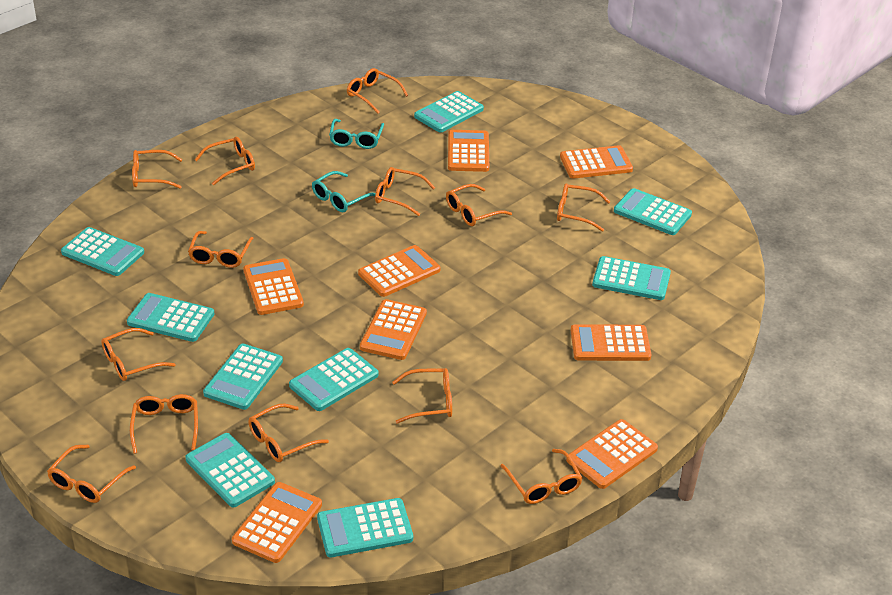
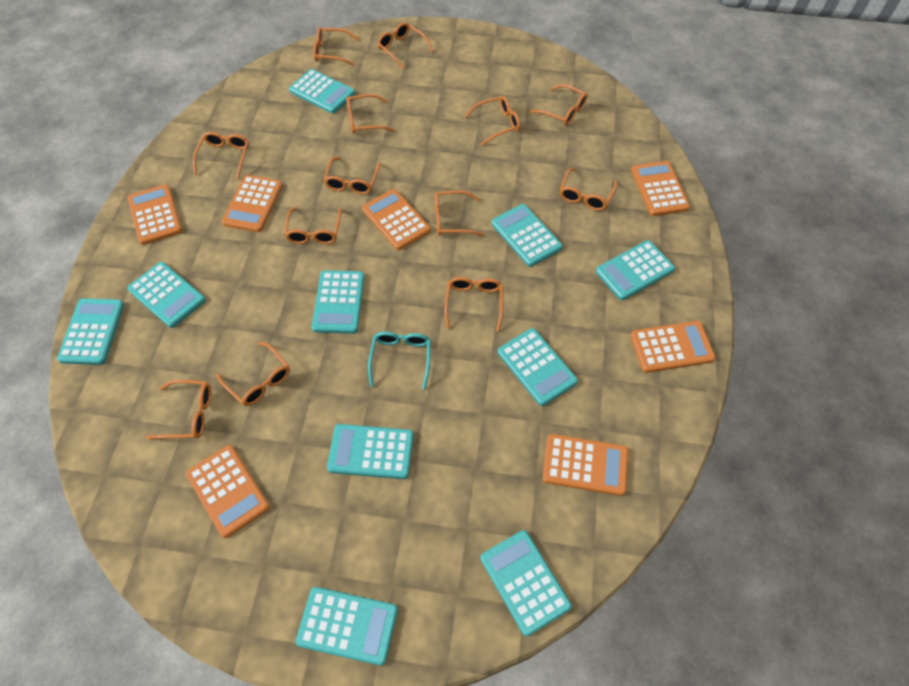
orange calculator: [232,482,322,563] [243,258,304,315] [358,245,441,297] [360,299,427,360] [448,130,489,172] [560,145,633,179] [566,419,658,489] [571,324,651,361] = 8 -> [128,184,182,245] [186,445,270,538] [222,175,283,232] [362,189,431,250] [543,434,628,496] [630,321,715,373] [631,161,690,216] = 7
turquoise calculator: [61,227,144,276] [127,293,214,342] [185,433,275,507] [203,344,283,410] [289,348,379,411] [317,498,413,557] [414,91,484,132] [592,256,671,300] [614,188,692,235] = 9 -> [57,298,125,365] [127,262,206,328] [289,69,355,114] [296,587,398,666] [312,270,365,334] [327,424,414,479] [481,530,572,636] [492,204,563,267] [498,328,578,406] [596,240,675,300] = 10
turquoise glasses: [312,171,376,212] [329,119,384,149] = 2 -> [368,332,431,390] = 1

